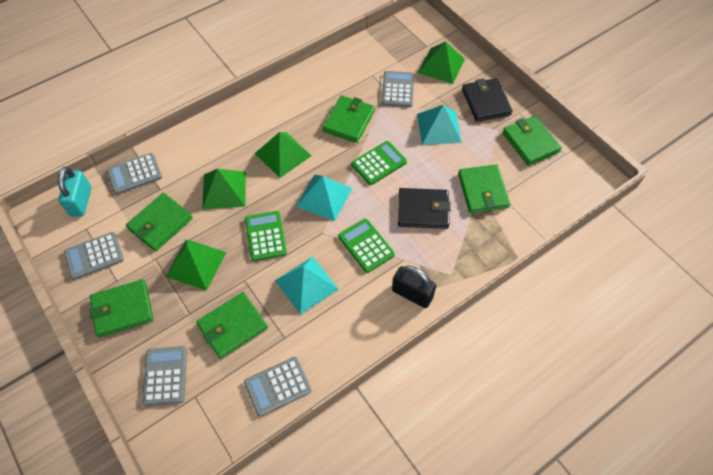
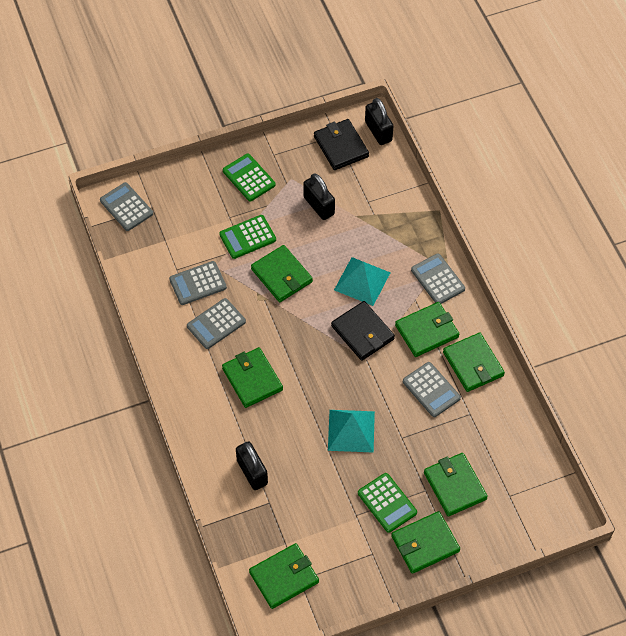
black padlock: [392,266,436,308] = 1 -> [236,441,268,490] [303,173,335,220] [365,98,393,145] = 3
green pyramid: [166,239,226,291] [202,169,246,209] [255,132,312,178] [418,41,465,84] = 4 -> none = 0
green wallet: [89,279,153,338] [126,193,193,251] [196,292,268,359] [323,95,375,143] [458,165,511,213] [503,116,562,165] = 6 -> [222,347,283,408] [249,543,319,609] [251,245,313,302] [391,511,460,574] [395,302,459,357] [424,453,488,516] [443,333,505,392] = 7
turquoise padlock: [58,167,91,216] = 1 -> none = 0
turquoise pyramid: [275,257,338,315] [296,174,352,221] [417,105,462,145] = 3 -> [328,410,375,453] [334,257,391,306] = 2

